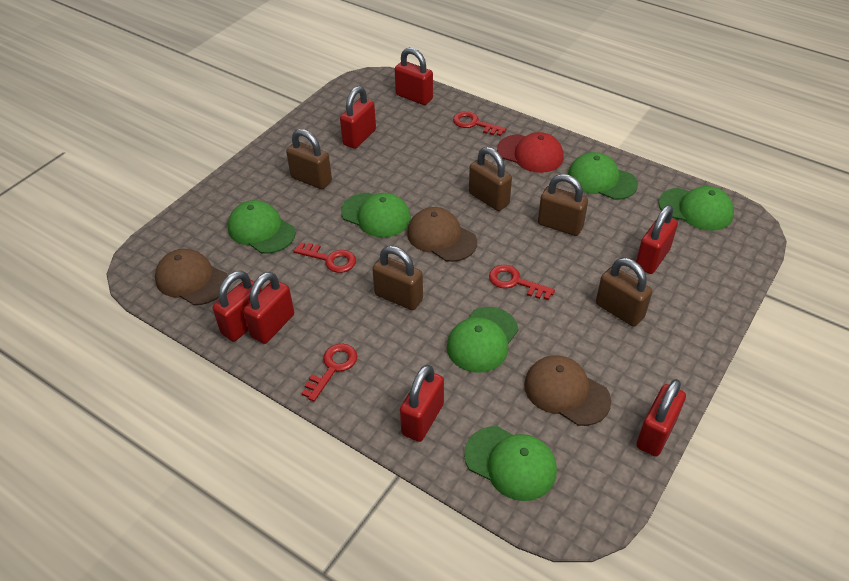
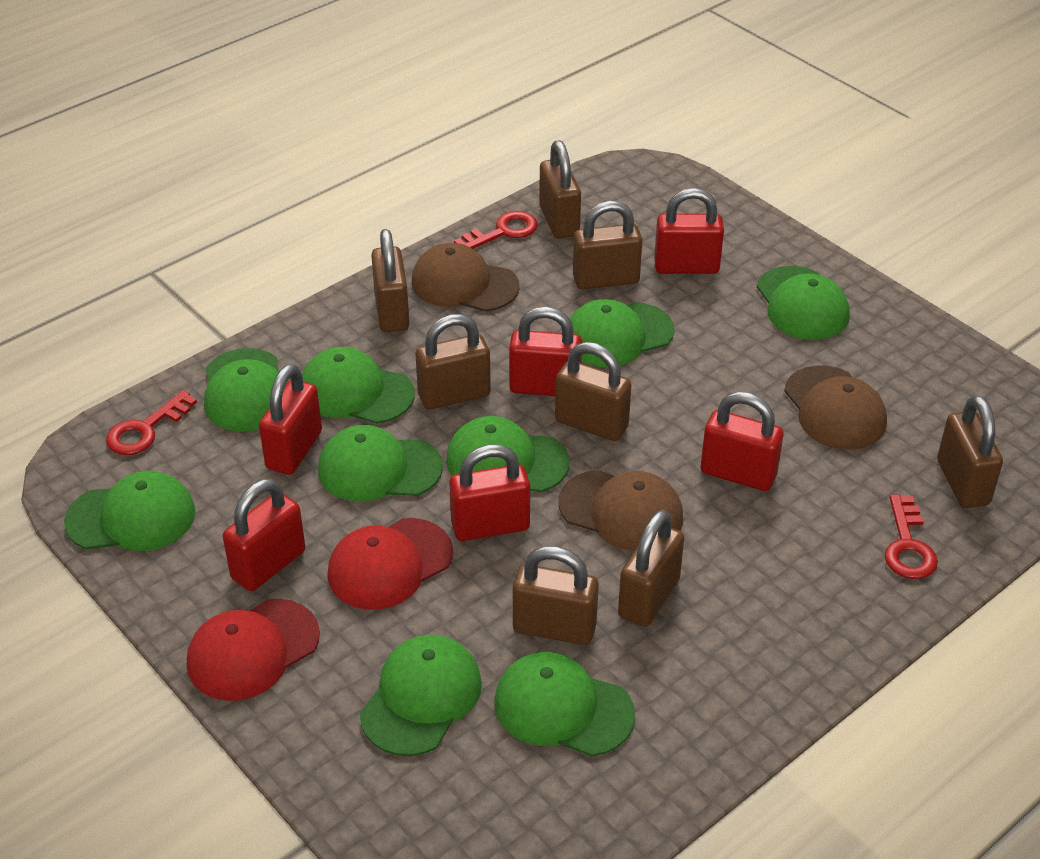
brown padlock: [286,129,332,189] [372,246,423,310] [469,147,512,211] [538,174,588,236] [596,258,652,327] = 5 -> [371,229,410,332] [416,314,491,409] [513,546,599,645] [539,140,581,239] [555,342,632,441] [573,201,642,290] [618,510,684,627] [937,395,1003,508] = 8
green cap: [227,200,296,254] [341,193,411,237] [447,307,518,373] [464,426,557,501] [568,152,638,200] [658,186,734,231] = 6 -> [64,471,196,551] [204,348,287,432] [302,347,415,424] [318,425,443,502] [360,635,482,756] [446,416,570,492] [495,652,635,757] [569,299,674,367] [757,266,849,340] = 9
red cap: [497,132,564,173] = 1 -> [187,599,320,701] [327,518,453,610] = 2
red key: [294,242,356,273] [302,344,357,402] [453,111,506,136] [489,265,555,300] = 4 -> [106,390,197,455] [454,211,538,249] [885,495,938,579] = 3
red padlock: [213,271,262,342] [243,272,294,344] [340,86,376,149] [395,48,433,105] [400,364,444,442] [636,205,678,274] [636,379,686,457] = 7 -> [223,479,305,591] [259,364,322,475] [449,444,530,541] [509,307,582,396] [654,188,724,274] [701,392,784,491] = 6

